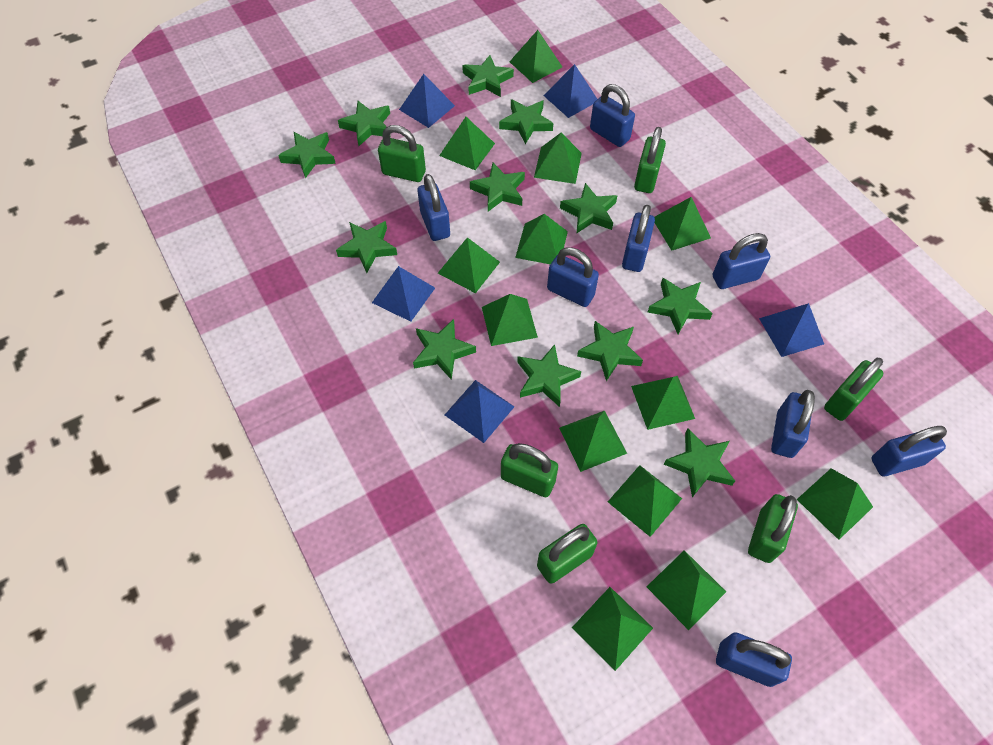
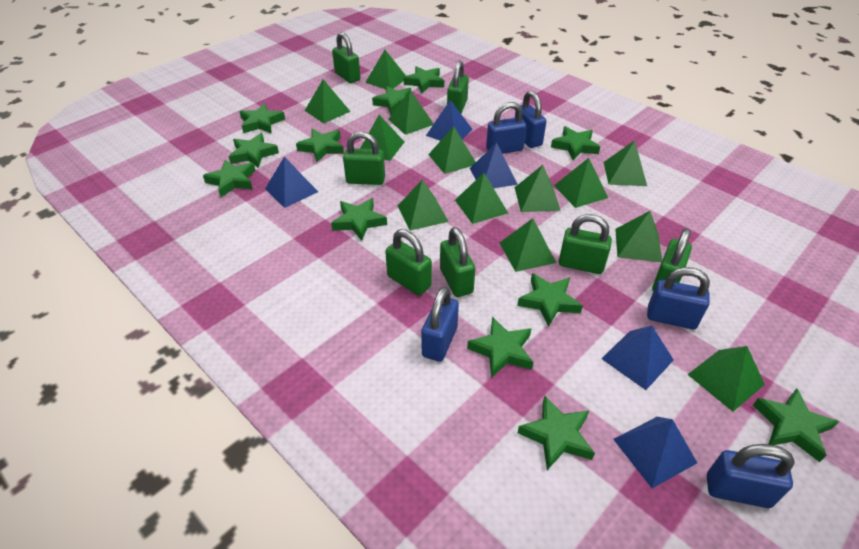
blue padlock: [417,174,450,241] [547,247,599,307] [590,84,635,147] [622,205,655,272] [713,233,770,289] [716,632,792,687] [771,390,815,458] [871,426,947,476] = 8 -> [421,286,459,362] [486,102,527,154] [515,91,547,148] [647,267,710,329] [707,444,795,508] = 5
green padlock: [378,125,426,182] [501,443,558,497] [537,524,597,584] [634,127,666,193] [748,494,798,563] [824,358,884,421] = 6 -> [332,32,361,83] [343,132,385,185] [385,229,432,295] [440,227,475,297] [447,60,469,113] [559,214,612,274] [652,228,692,291] = 7

